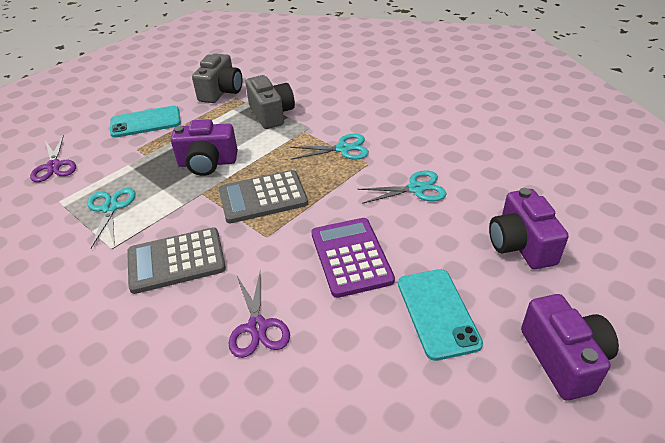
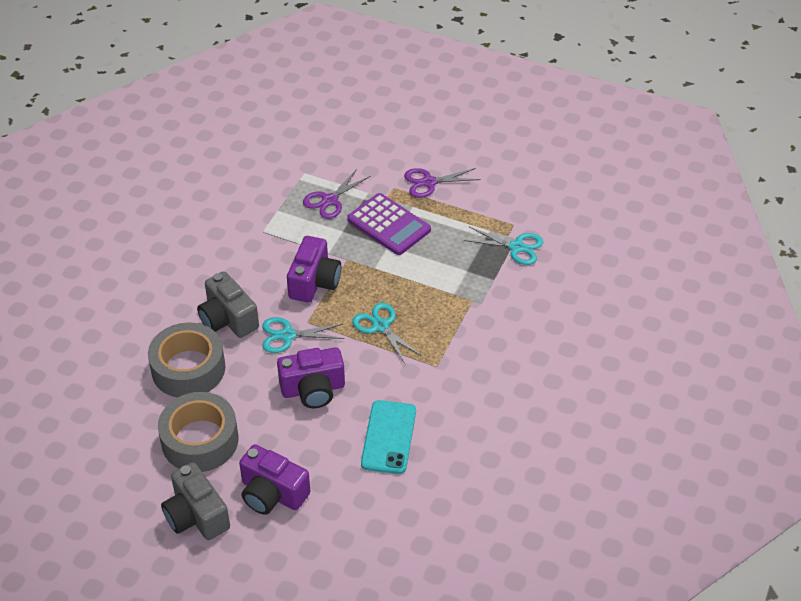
grey calculator: [127,227,226,294] [219,170,308,223] = 2 -> none = 0
grey tape: none = 0 -> [148,323,225,397] [158,392,239,472] = 2
turquoise phone: [110,106,181,138] [398,269,483,361] = 2 -> [361,400,416,474] = 1

